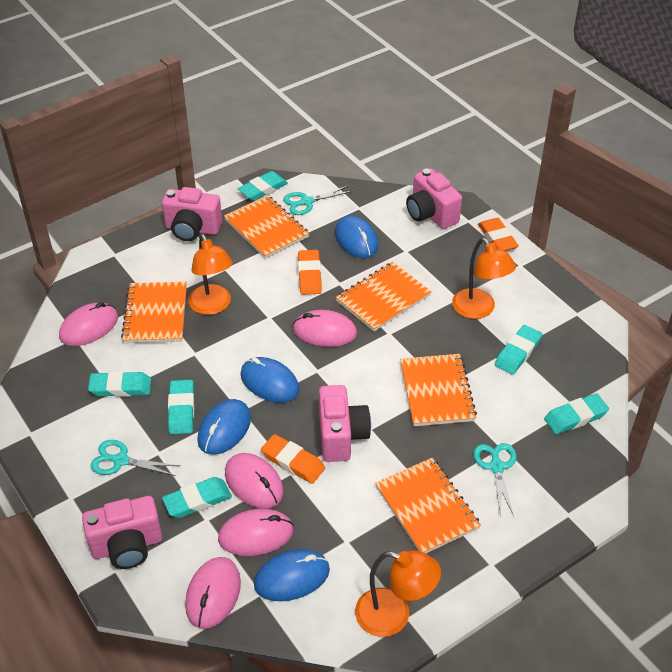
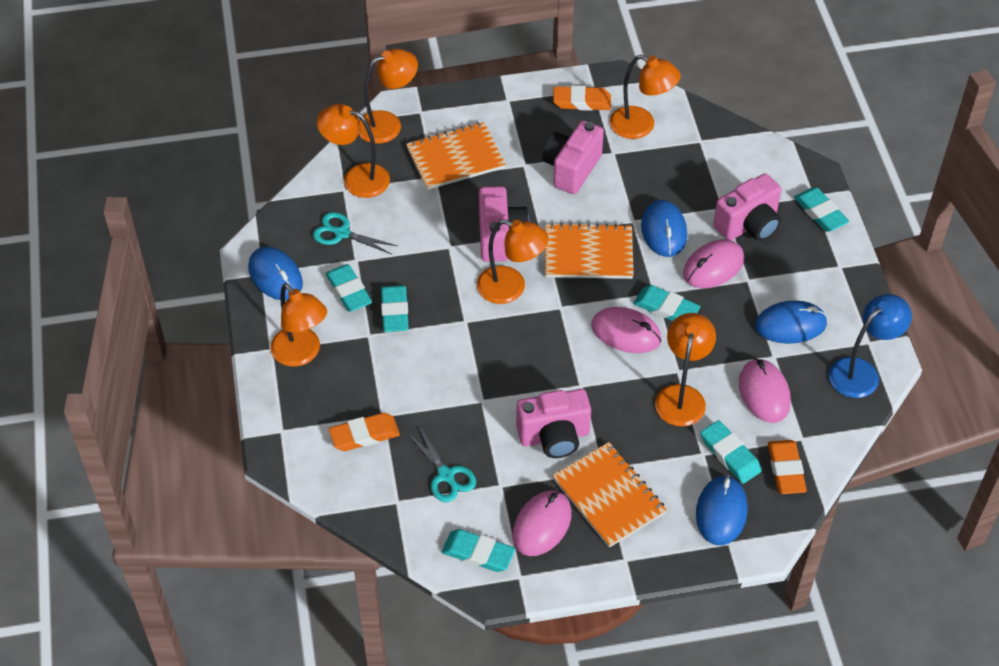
blue lamp: none = 0 -> [828,294,912,398] = 1
orange lamp: [188,234,233,315] [355,550,441,637] [452,238,516,319] = 3 -> [270,283,327,367] [317,104,390,198] [358,49,418,144] [477,219,549,304] [610,55,681,139] [655,313,716,426] = 6
orange notebook: [121,282,187,343] [224,195,309,258] [336,262,432,331] [375,458,481,554] [400,354,477,426] = 5 -> [406,122,506,190] [545,223,634,279] [552,442,667,548] = 3
pink mouse: [59,302,118,346] [185,557,241,629] [218,509,294,556] [225,453,283,509] [293,310,357,347] = 5 -> [512,490,572,556] [591,307,662,353] [683,240,744,288] [739,358,791,423] = 4
turquoise scissors: [91,440,180,476] [283,185,353,215] [474,443,516,517] = 3 -> [313,212,398,255] [407,426,476,502] = 2

